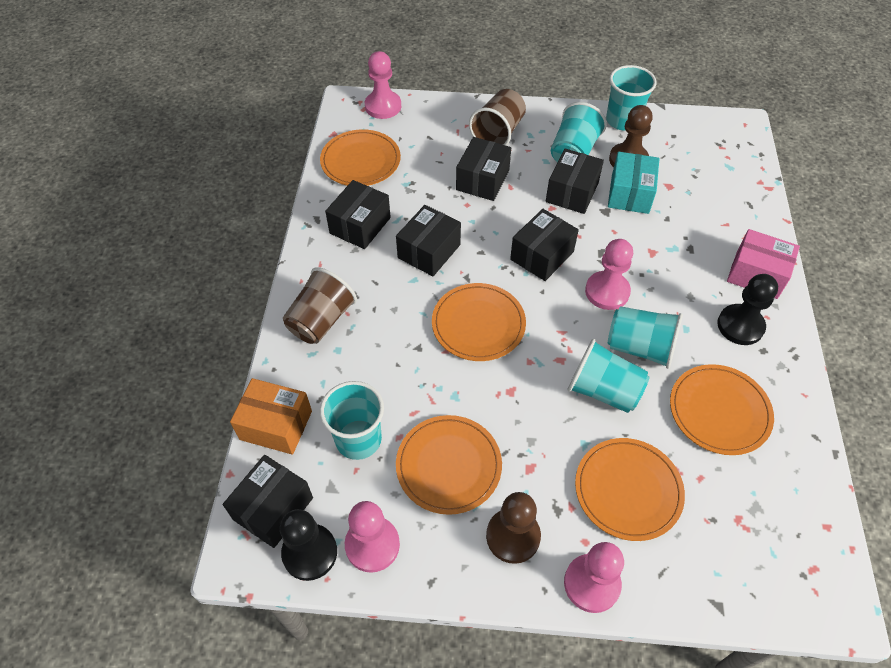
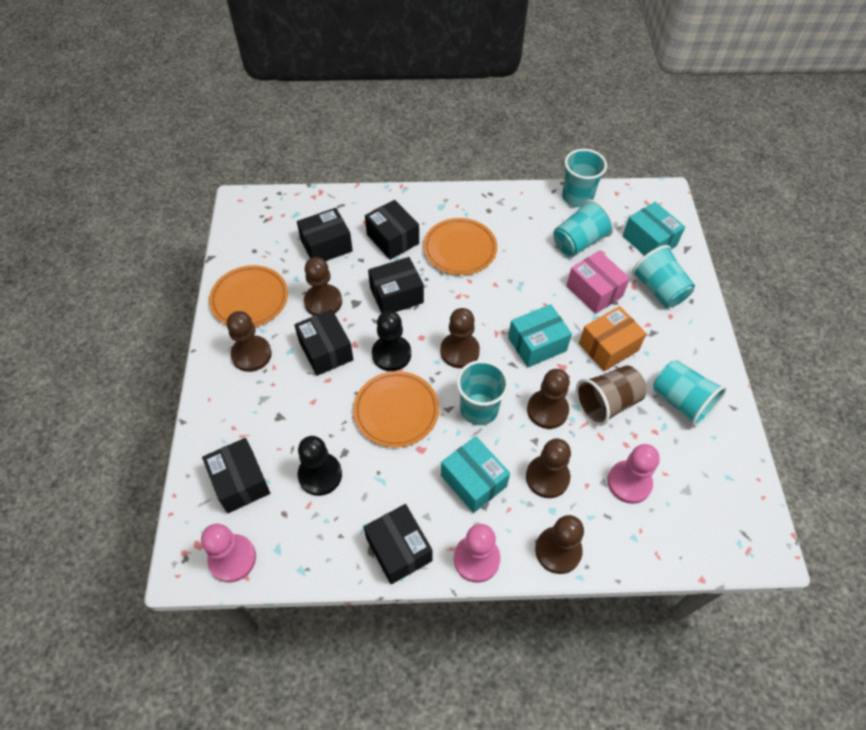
brown cup: [283,267,357,344] [469,89,526,146] = 2 -> [576,365,646,426] = 1
brown pawn: [486,492,541,564] [609,105,653,167] = 2 -> [227,311,272,372] [304,257,342,316] [440,308,480,368] [526,438,571,498] [527,369,570,429] [535,515,584,574] = 6
orange plate: [320,129,401,186] [396,415,502,515] [432,283,526,361] [575,438,685,541] [670,364,774,455] = 5 -> [209,265,288,327] [353,371,439,448] [423,218,497,275] = 3
pink pawn: [345,501,400,573] [365,51,401,119] [564,542,624,613] [585,239,633,310] = 4 -> [201,524,256,583] [454,524,500,583] [608,444,660,504] = 3
turquoise box: [608,152,660,214] = 1 -> [441,436,510,513] [508,304,572,367] [623,202,685,256] = 3

